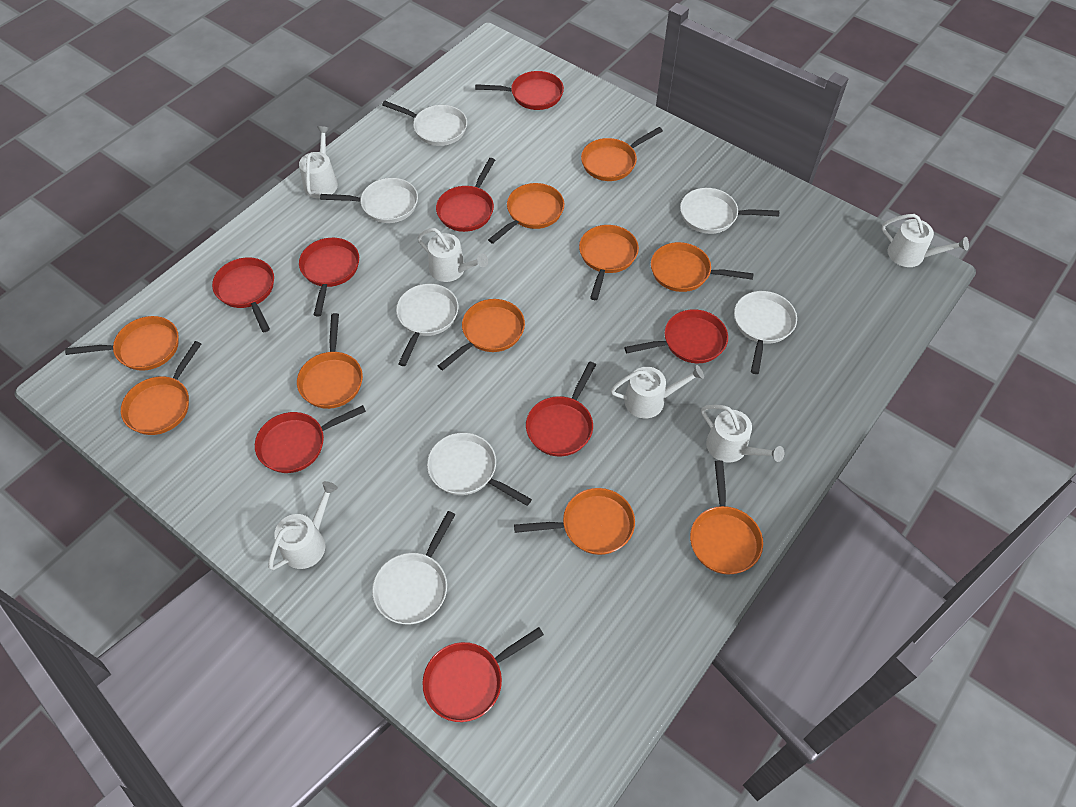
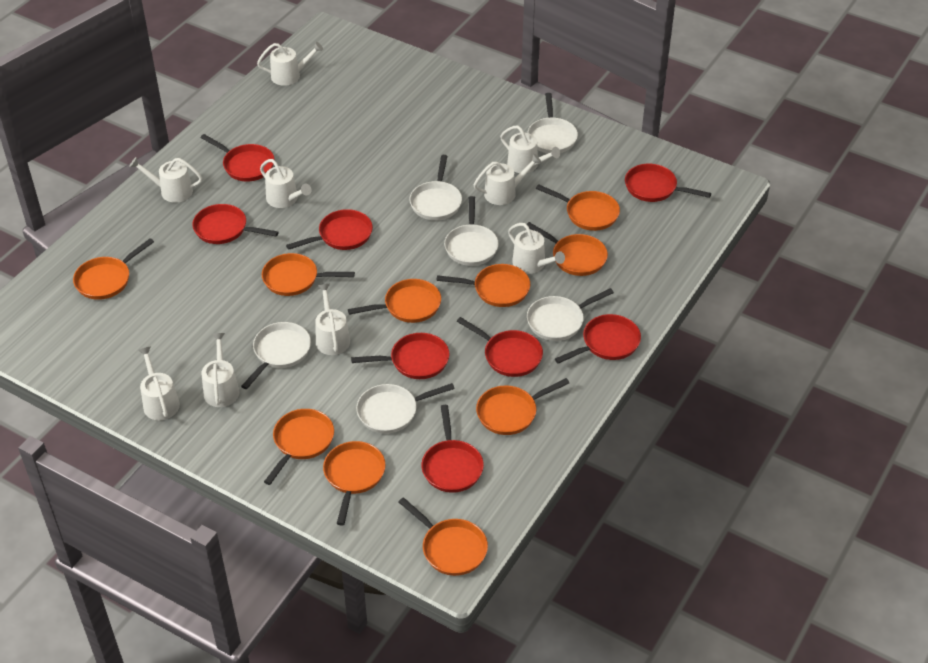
white pan: [320,178,418,223] [372,511,455,624] [382,101,467,146] [396,284,459,366] [427,433,532,506] [680,188,779,234] [734,291,797,374] = 7 -> [241,322,311,389] [356,383,455,434] [409,155,462,220] [444,196,499,266] [527,288,614,341] [528,93,578,153] = 6
white watering can: [268,481,338,570] [299,126,338,198] [417,228,488,282] [611,365,704,418] [701,405,784,463] [881,214,969,267] = 6 -> [129,157,202,203] [138,346,180,420] [201,333,240,407] [257,42,323,86] [260,159,312,208] [315,284,350,355] [473,154,541,205] [500,125,560,173] [508,223,565,274] = 9

